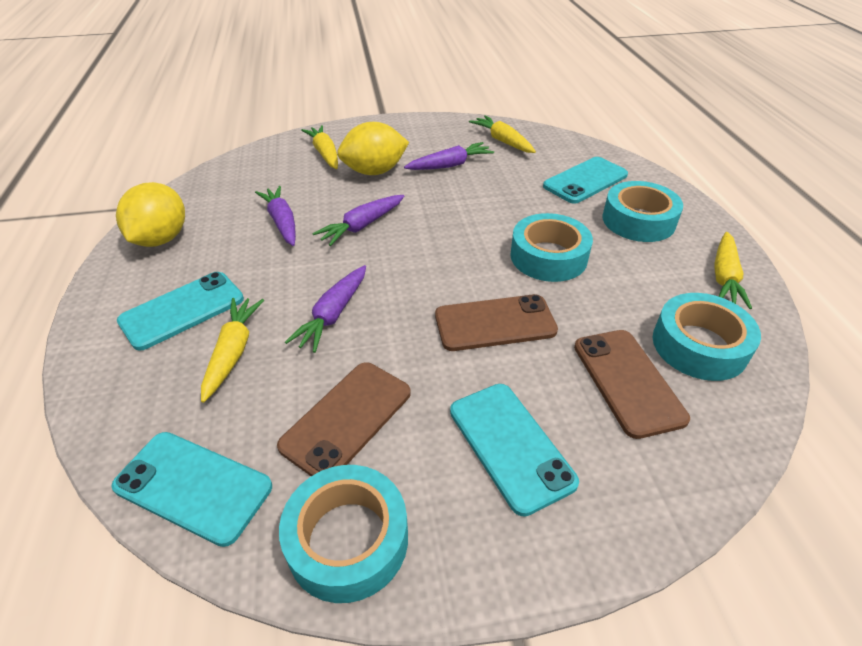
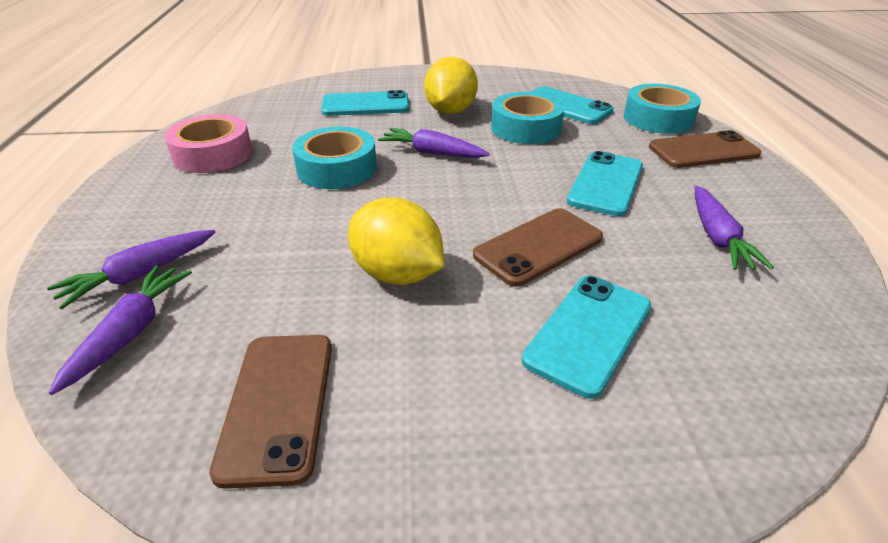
pink tape: none = 0 -> [164,114,252,173] = 1
turquoise tape: [279,465,408,603] [510,213,593,282] [602,181,683,242] [653,293,761,381] = 4 -> [292,127,377,189] [491,92,565,144] [623,84,701,134] = 3
yellow carrot: [201,298,264,403] [301,125,338,169] [469,115,536,153] [715,232,752,309] = 4 -> none = 0

